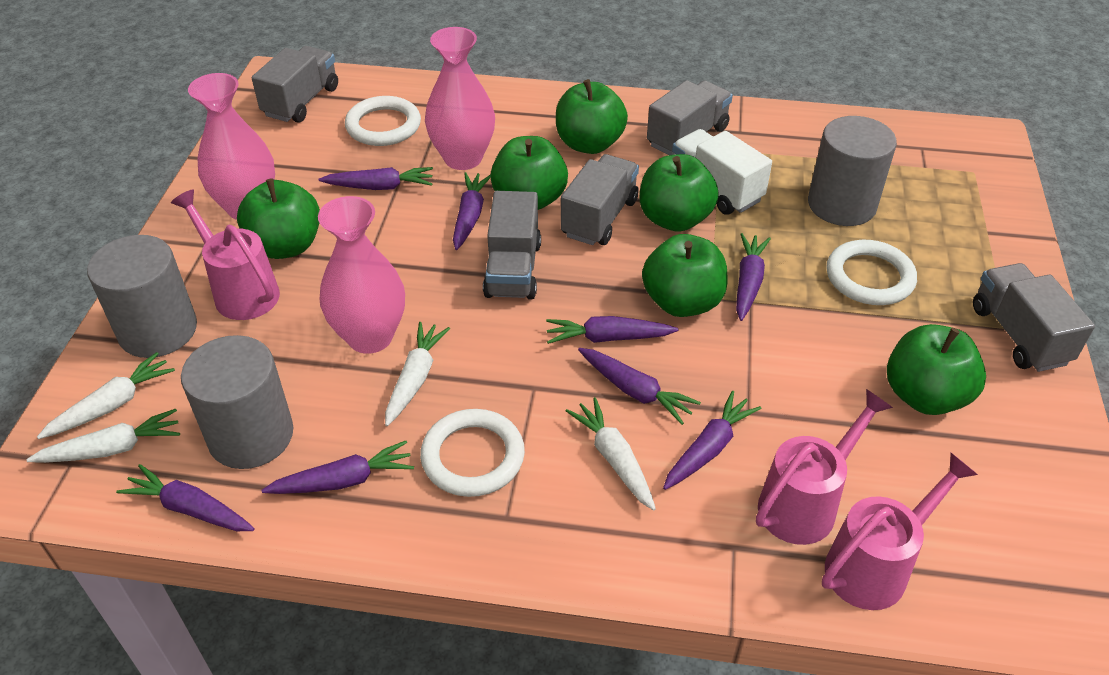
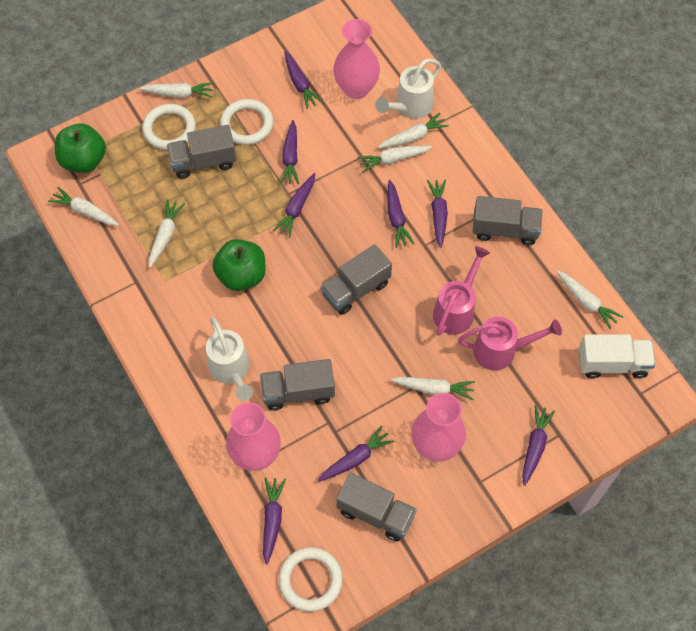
green apple: [237,179,320,259] [490,136,568,210] [556,79,628,154] [640,154,719,232] [642,234,728,317] [887,324,986,415] = 6 -> [55,123,106,173] [212,239,265,291] = 2
grey cylinder: [87,235,197,358] [181,335,294,469] [808,116,897,226] = 3 -> none = 0
pink watering can: [171,190,280,320] [756,389,893,545] [822,453,978,610] = 3 -> [433,246,490,336] [458,317,562,370] = 2
white carrot: [26,409,180,463] [37,352,175,439] [385,322,450,426] [566,397,656,511] = 4 -> [48,187,119,226] [139,82,213,98] [149,199,185,268] [357,145,432,172] [378,113,449,148] [391,377,475,400] [556,270,623,329] = 7
white watering can: none = 0 -> [206,317,253,401] [375,59,441,119] = 2

